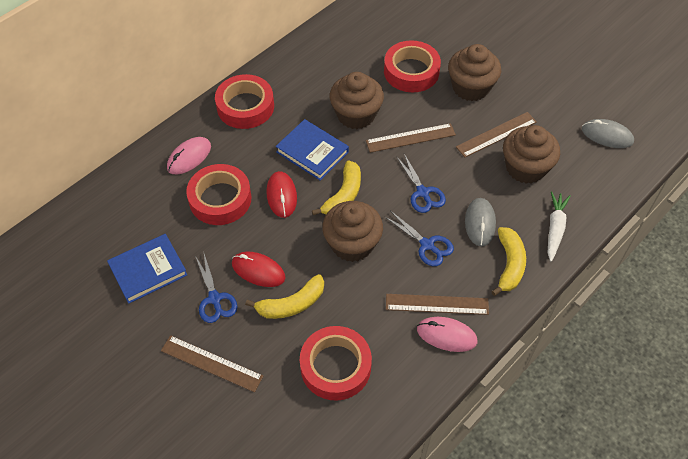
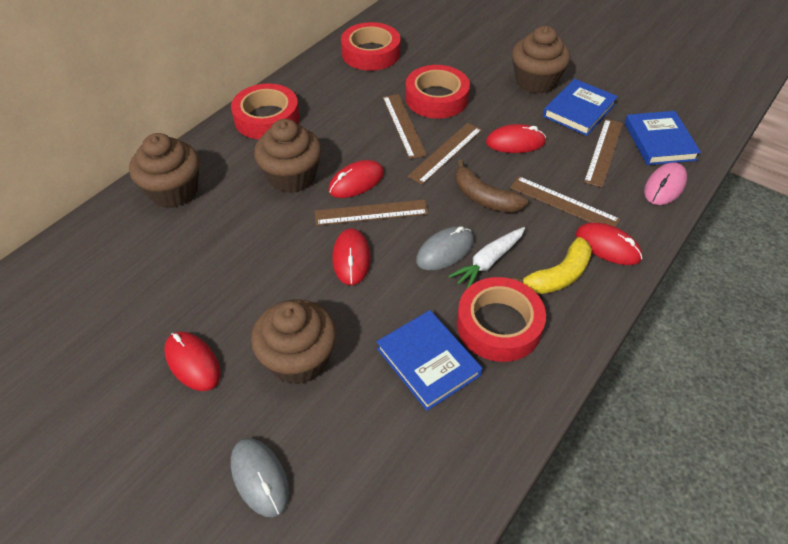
blue book: [107,234,187,304] [276,119,349,181] = 2 -> [377,310,483,411] [543,79,618,136] [625,111,701,165] = 3
blue scissors: [195,254,238,323] [384,211,454,266] [396,154,446,213] = 3 -> none = 0
brown banana: none = 0 -> [455,160,528,213] = 1
brown ruler: [161,335,263,392] [366,123,456,153] [386,294,489,315] [456,112,537,157] = 4 -> [315,200,428,226] [383,94,427,159] [407,123,482,185] [510,176,620,227] [584,119,623,188] = 5
pink mouse: [167,137,211,174] [417,317,477,352] = 2 -> [644,162,687,205] = 1
red mouse: [232,252,285,287] [266,171,297,218] = 2 -> [164,332,221,391] [328,160,384,198] [332,228,371,285] [486,124,546,153] [576,223,642,265] = 5
yellow banana: [245,274,324,319] [312,160,361,215] [491,227,526,296] = 3 -> [512,237,592,294] = 1

